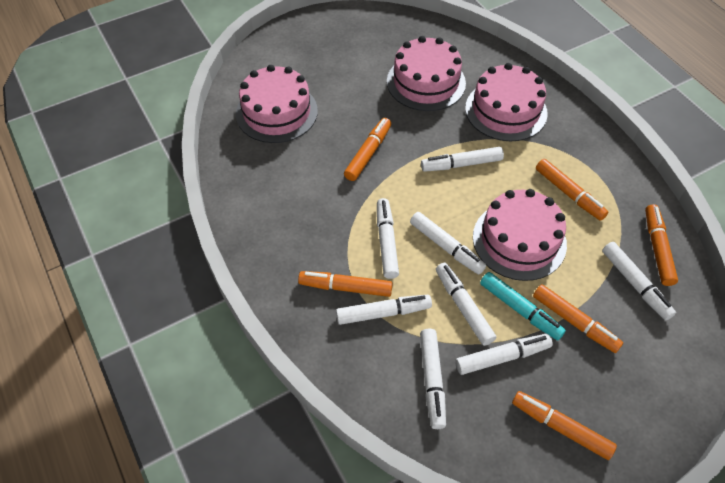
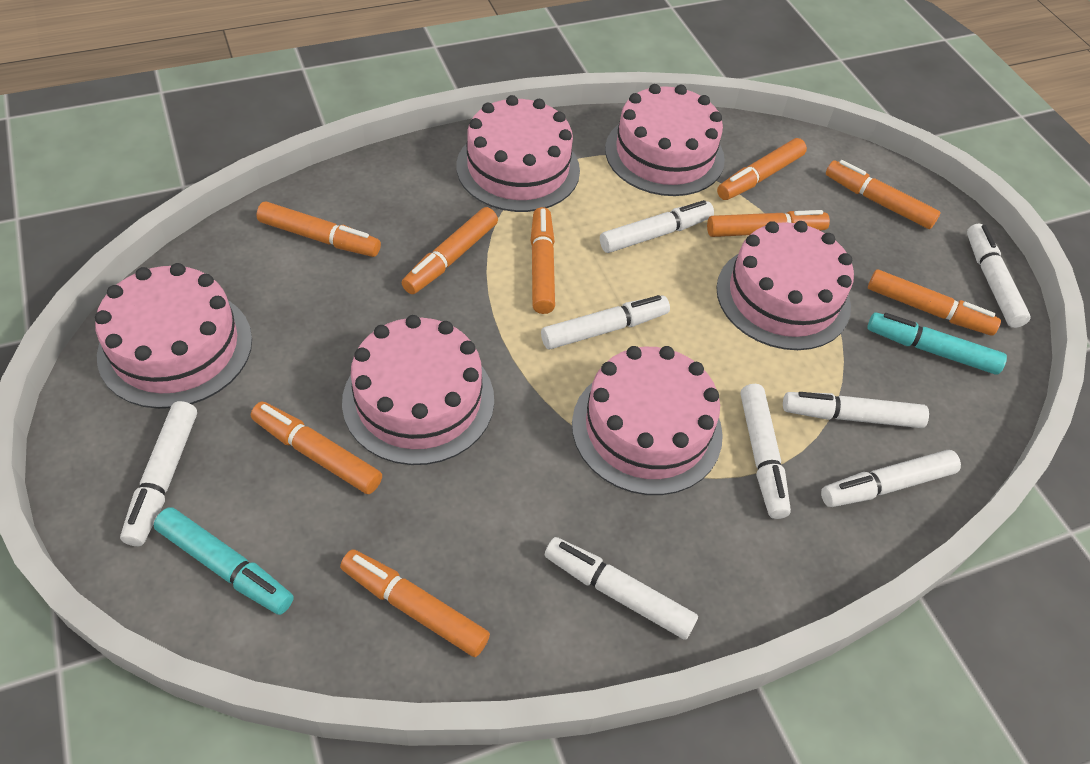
orange marker: [298,271,393,297] [344,118,391,181] [512,391,617,460] [533,284,623,353] [536,159,608,221] [645,204,678,286] = 6 -> [251,402,382,494] [257,202,381,257] [340,549,490,657] [402,207,498,294] [531,207,555,314] [707,210,830,237] [717,138,807,200] [826,160,941,229] [868,269,1001,336] = 9
pink cake: [236,65,318,143] [387,36,466,111] [465,63,548,141] [473,189,567,281] = 4 -> [95,263,252,409] [342,315,494,465] [456,95,580,212] [572,346,723,495] [605,84,725,196] [716,221,854,350] = 6
turquoise marker: [480,272,566,340] = 1 -> [154,507,294,615] [867,312,1007,375] = 2

